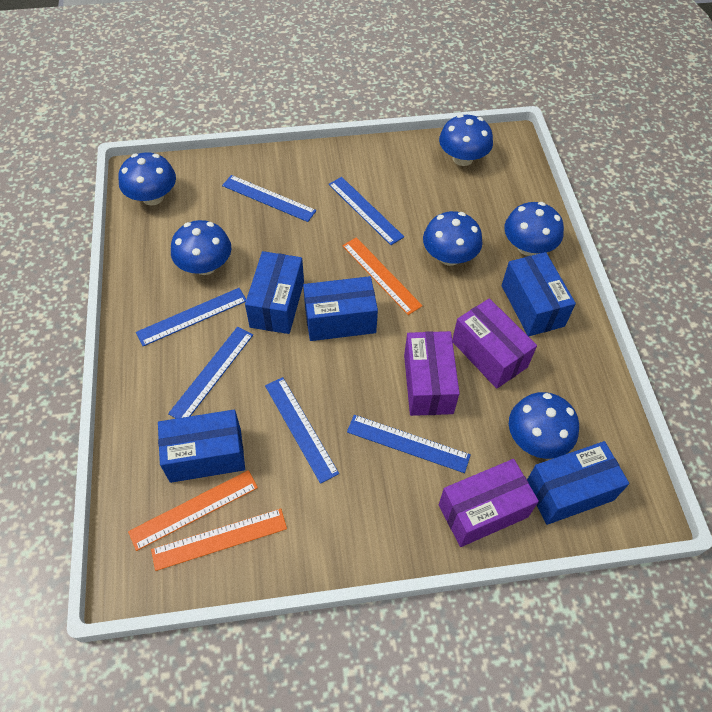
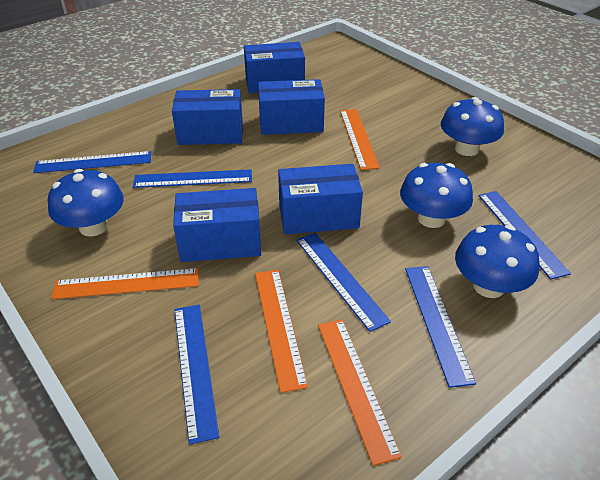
blue mushroom: [118,152,176,205] [171,220,231,275] [423,211,483,266] [439,114,493,166] [504,202,564,256] [509,392,579,459] = 6 -> [48,169,124,237] [400,163,473,228] [441,97,504,156] [455,225,539,298] = 4
orange ruler: [128,470,258,551] [151,509,287,571] [342,237,423,315] = 3 -> [51,268,199,299] [255,270,308,393] [318,319,402,466] [340,109,380,170] = 4
purple box: [404,331,460,416] [439,459,539,547] [452,298,537,389] = 3 -> none = 0

